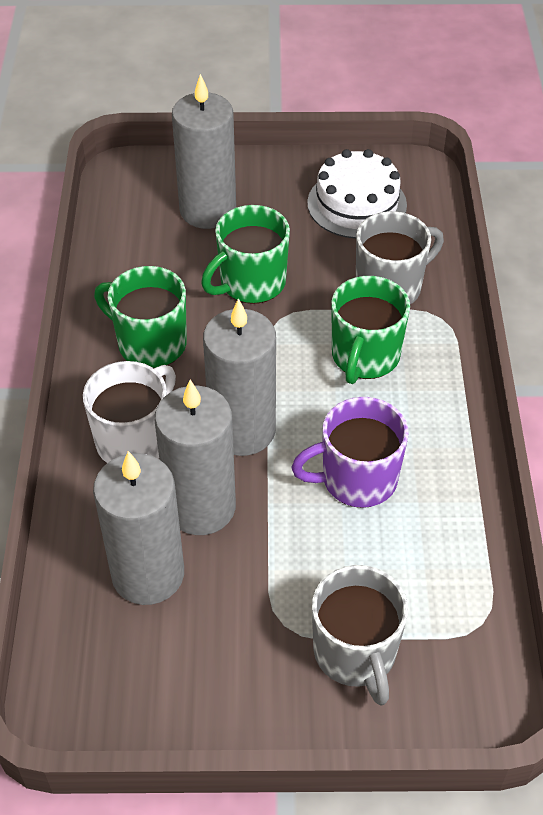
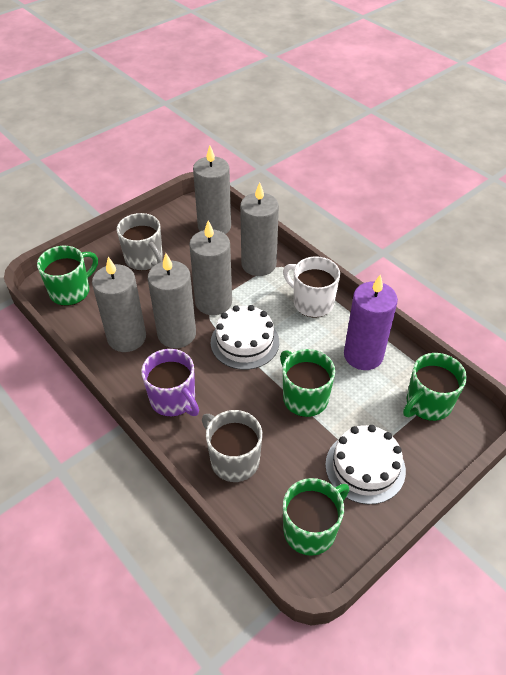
green mug: [94,266,187,368] [201,205,290,304] [331,276,410,384] = 3 -> [37,246,98,306] [280,349,335,417] [283,478,350,556] [403,353,467,421] = 4
grey candle: [93,451,184,605] [155,380,236,535] [172,74,236,229] [203,298,276,456] = 4 -> [92,257,146,352] [148,253,196,348] [189,220,232,315] [193,145,231,234] [240,182,279,276] = 5
purple candle: none = 0 -> [344,275,398,370] = 1
white cake: [307,149,407,239] = 1 -> [211,305,279,370] [325,425,406,504] = 2

